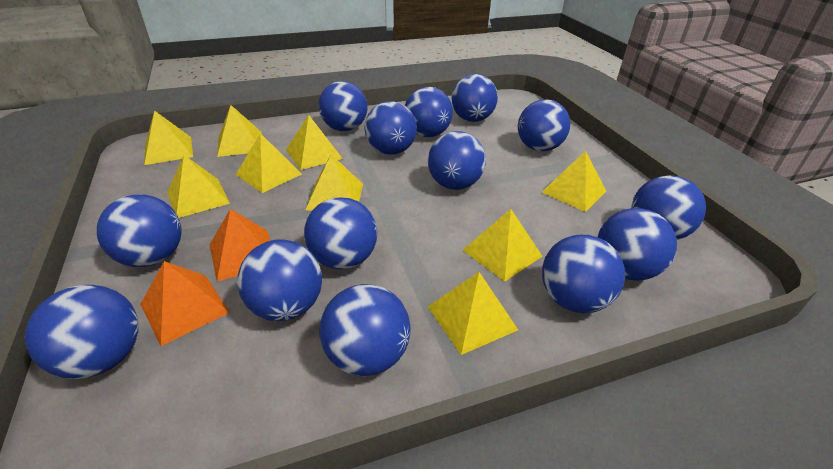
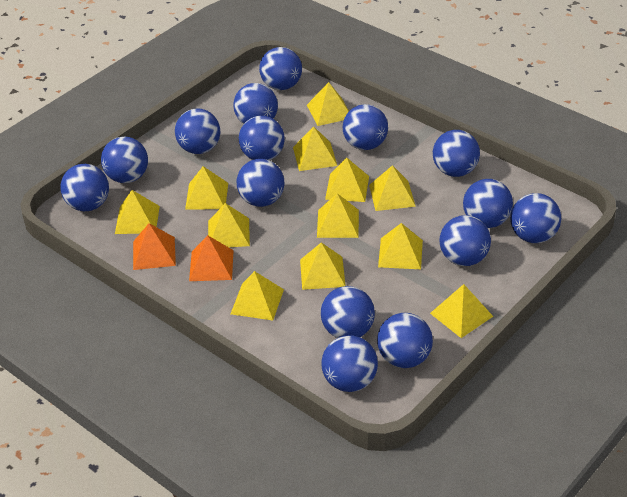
blue ball: [25,285,139,379] [97,194,182,267] [237,239,322,321] [304,197,377,269] [319,81,367,131] [319,284,410,376] [365,101,417,155] [405,87,453,137] [428,131,486,190] [452,74,498,122] [518,99,570,151] [542,235,625,313] [598,208,677,281] [631,176,706,240] = 14 -> [60,164,109,211] [101,137,148,183] [175,109,220,154] [233,83,278,124] [237,159,284,207] [239,116,285,160] [259,47,302,90] [321,286,375,338] [322,335,378,392] [343,104,388,150] [377,313,433,368] [433,130,480,177] [439,215,491,266] [463,179,513,228] [510,193,561,243] = 15
yellow pyramid: [144,110,193,165] [167,155,230,218] [217,105,262,157] [236,133,302,193] [286,115,343,170] [306,155,363,210] [427,272,518,355] [463,209,543,282] [541,151,606,212] = 9 -> [115,190,160,234] [185,166,228,210] [208,203,250,247] [231,271,284,320] [293,127,337,171] [300,242,346,290] [307,82,349,126] [317,193,359,238] [325,158,369,202] [369,165,416,211] [378,223,423,269] [430,284,494,338] = 12

